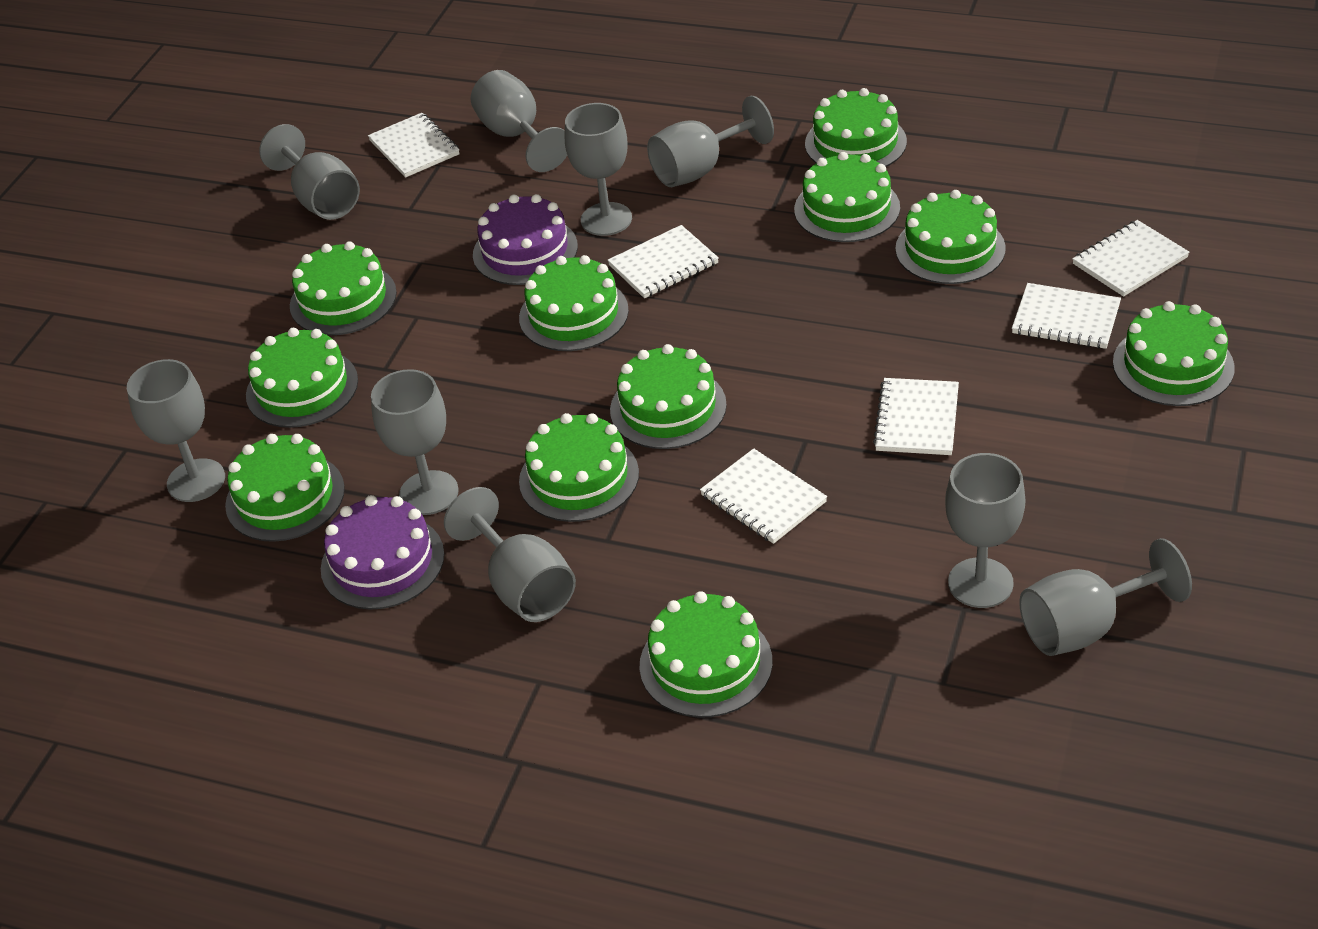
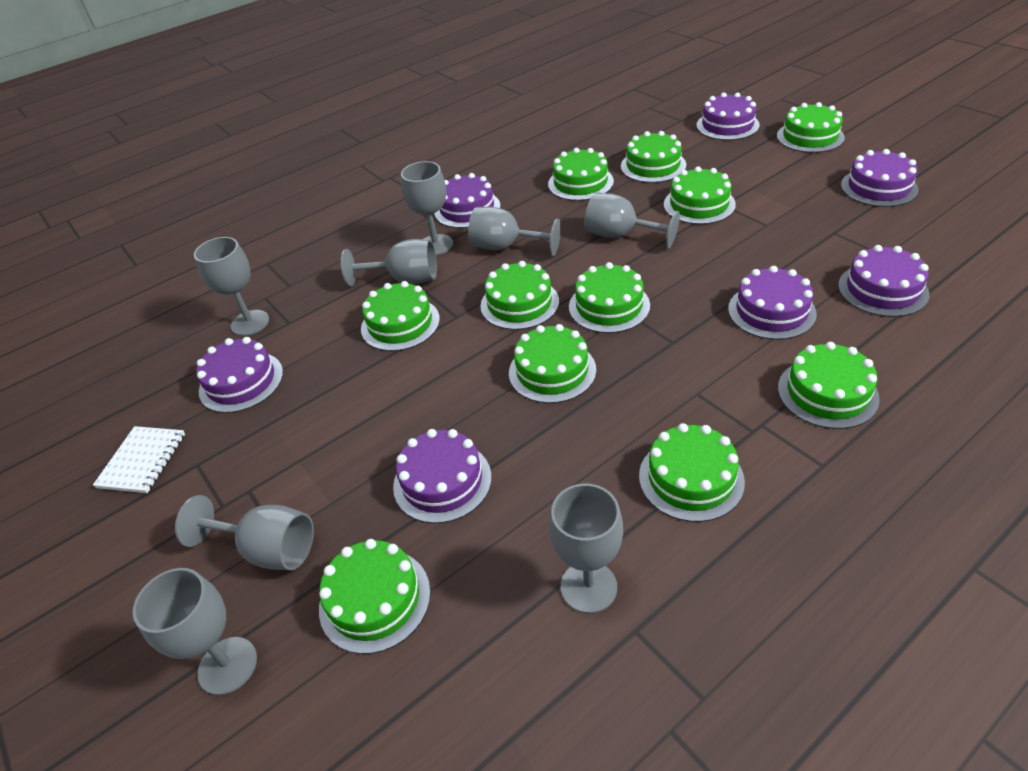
grey goblet: [127,359,225,502] [259,124,360,220] [371,369,459,515] [444,487,576,622] [471,70,567,172] [565,103,632,236] [647,96,774,187] [945,453,1025,608] [1019,538,1192,656] = 9 -> [133,568,257,695] [175,495,314,570] [194,237,269,336] [341,239,437,286] [401,161,453,255] [468,207,561,256] [549,484,623,613] [585,193,680,248] = 8
purple cake: [321,495,444,610] [473,194,578,285] = 2 -> [196,337,283,413] [393,429,492,524] [434,173,500,228] [696,92,760,140] [728,266,817,340] [838,245,929,317] [841,149,918,207] = 7
white notebook: [368,113,459,178] [608,225,719,298] [700,448,827,544] [873,378,959,455] [1012,283,1121,349] [1072,220,1190,297] = 6 -> [93,426,185,493] = 1

